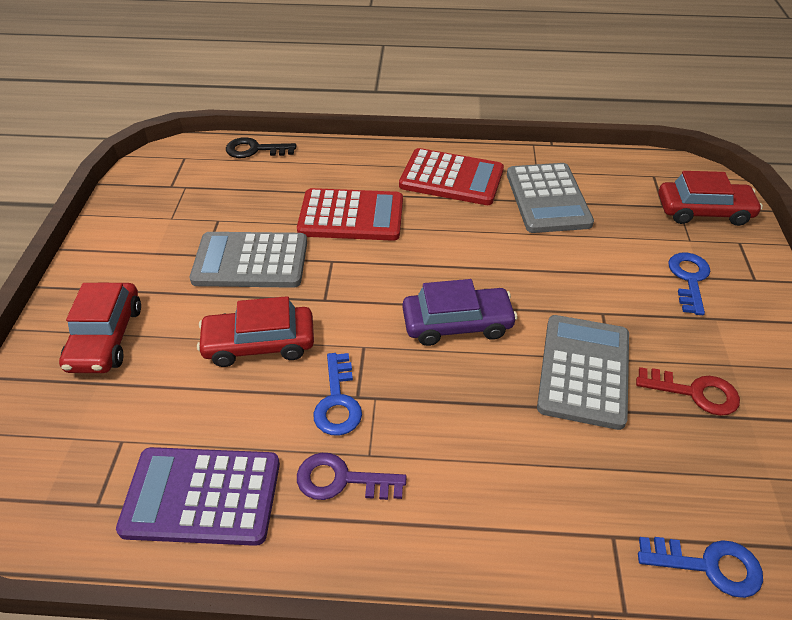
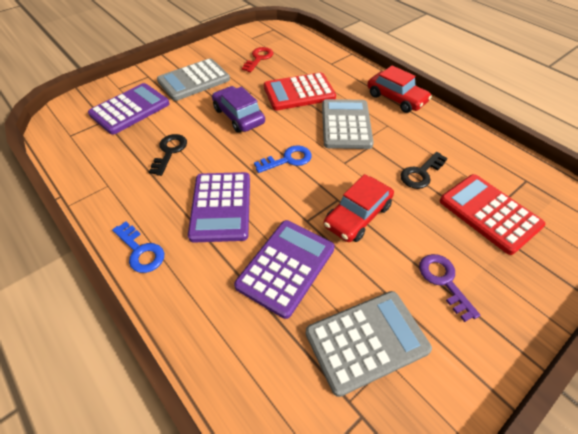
black key: [226,137,296,158] = 1 -> [149,134,187,176] [400,152,448,189] = 2
blue key: [313,353,362,436] [638,537,763,598] [668,252,710,315] = 3 -> [112,222,164,273] [254,145,311,173] = 2
purple calculator: [116,447,280,546] = 1 -> [88,83,170,135] [188,172,250,243] [234,220,335,319] = 3
red car: [59,283,141,373] [197,296,314,367] [659,171,763,226] = 3 -> [324,174,394,242] [367,66,432,113] = 2

